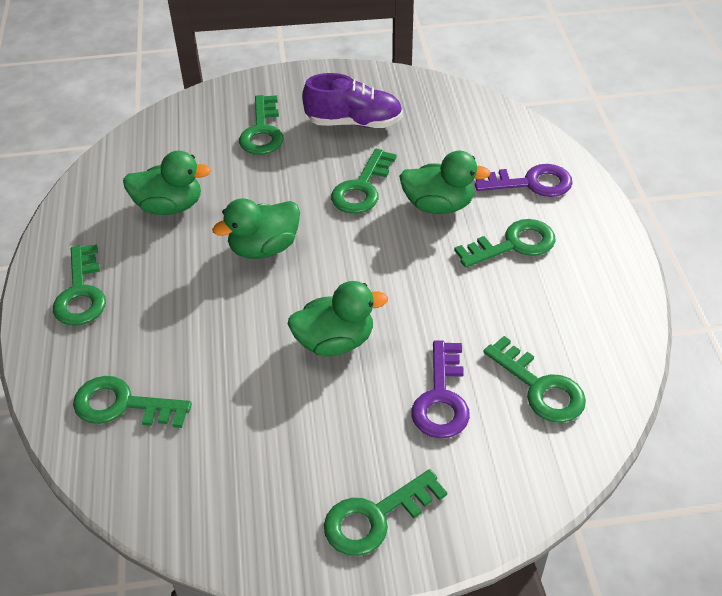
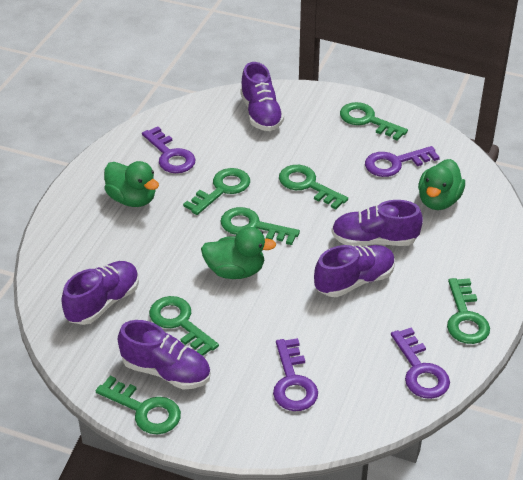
green duck: [123,151,211,215] [212,198,300,259] [288,281,388,357] [399,151,491,214] = 4 -> [104,161,159,207] [201,227,276,279] [418,159,465,210] = 3
purple key: [411,340,470,439] [475,164,573,197] = 2 -> [142,126,196,173] [273,338,318,411] [365,146,440,177] [391,328,450,399] = 4
purple shoe: [302,73,403,128] = 1 -> [62,261,139,325] [118,320,211,390] [240,62,284,131] [314,245,395,297] [332,200,423,246] = 5

